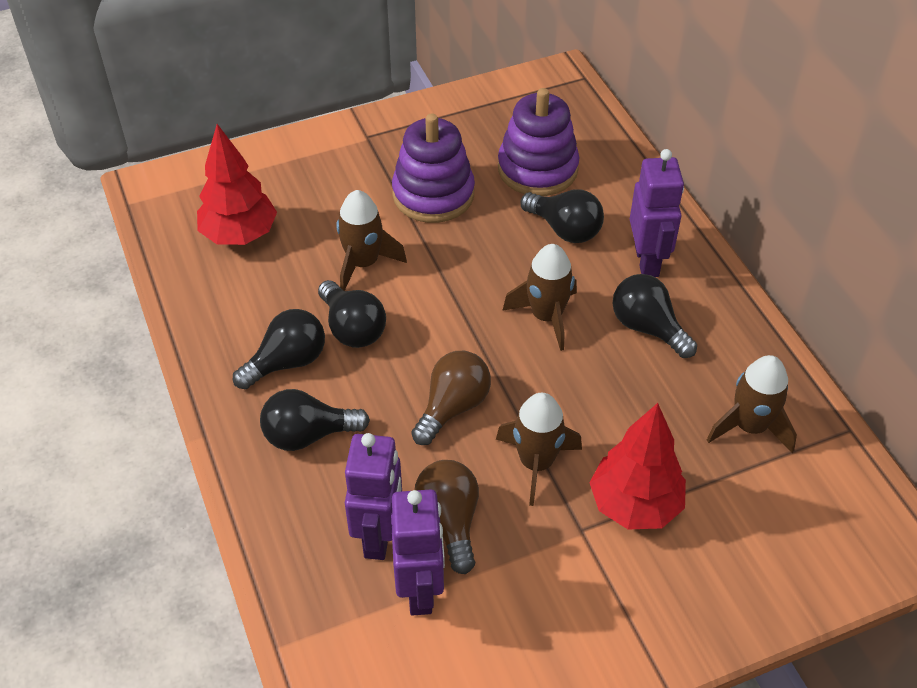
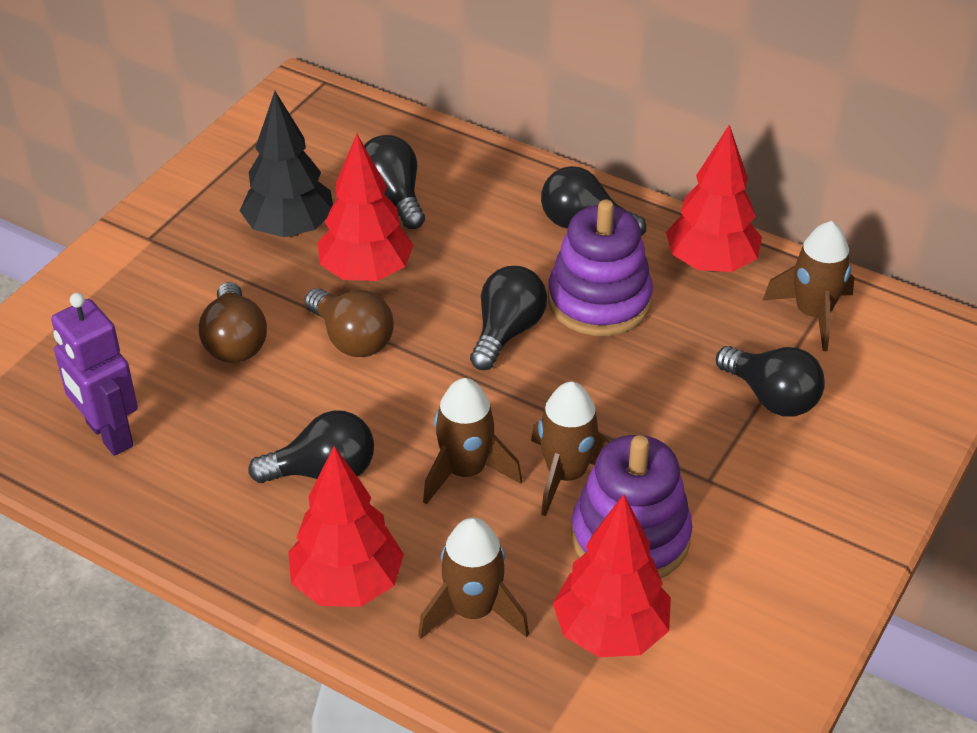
black tree: none = 0 -> [240,91,333,237] = 1
purple robot: [345,433,402,560] [391,489,445,616] [630,149,684,277] = 3 -> [51,293,138,456] = 1
red tree: [197,124,277,245] [589,403,686,529] = 2 -> [288,446,404,607] [317,134,414,281] [553,494,671,657] [666,124,762,272] = 4

